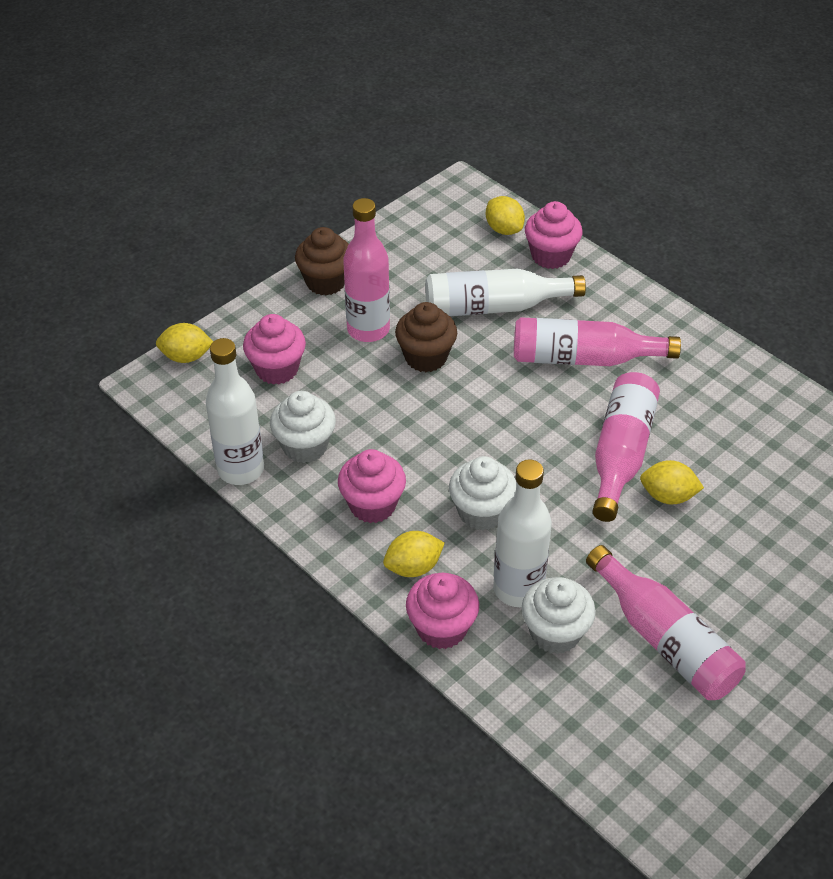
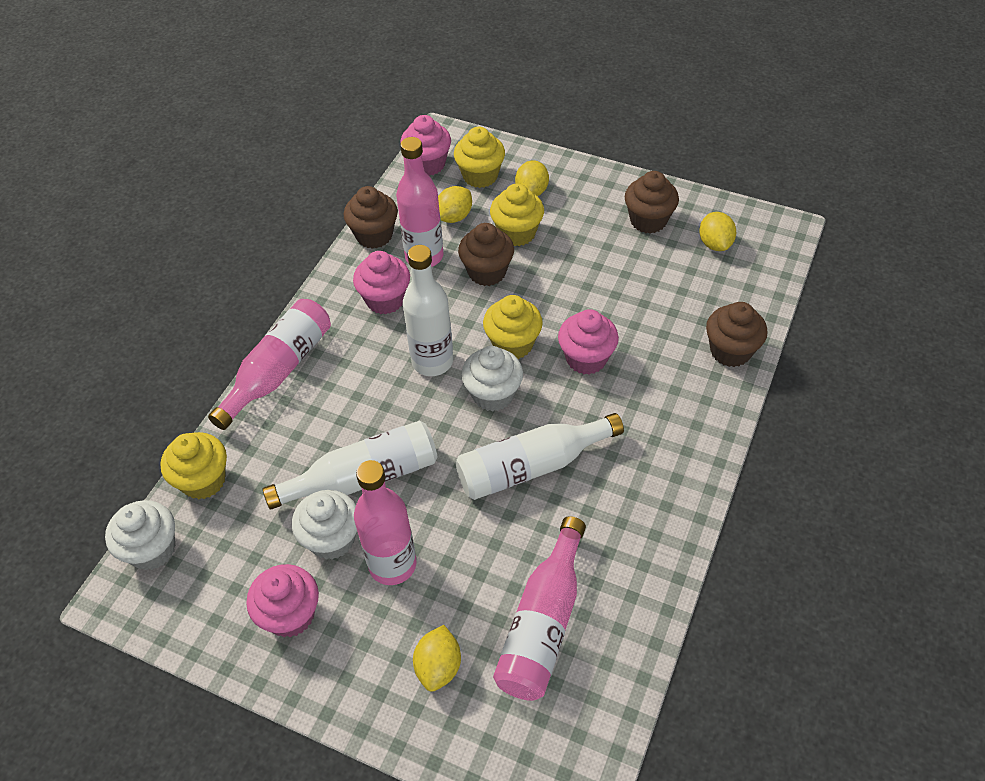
brown cupcake: [295,227,349,296] [395,302,457,372] = 2 -> [344,186,398,249] [458,223,514,286] [625,171,679,234] [706,302,768,367] = 4
yellow cupcake: none = 0 -> [160,432,227,499] [454,127,505,188] [483,295,543,359] [490,184,544,246] = 4

